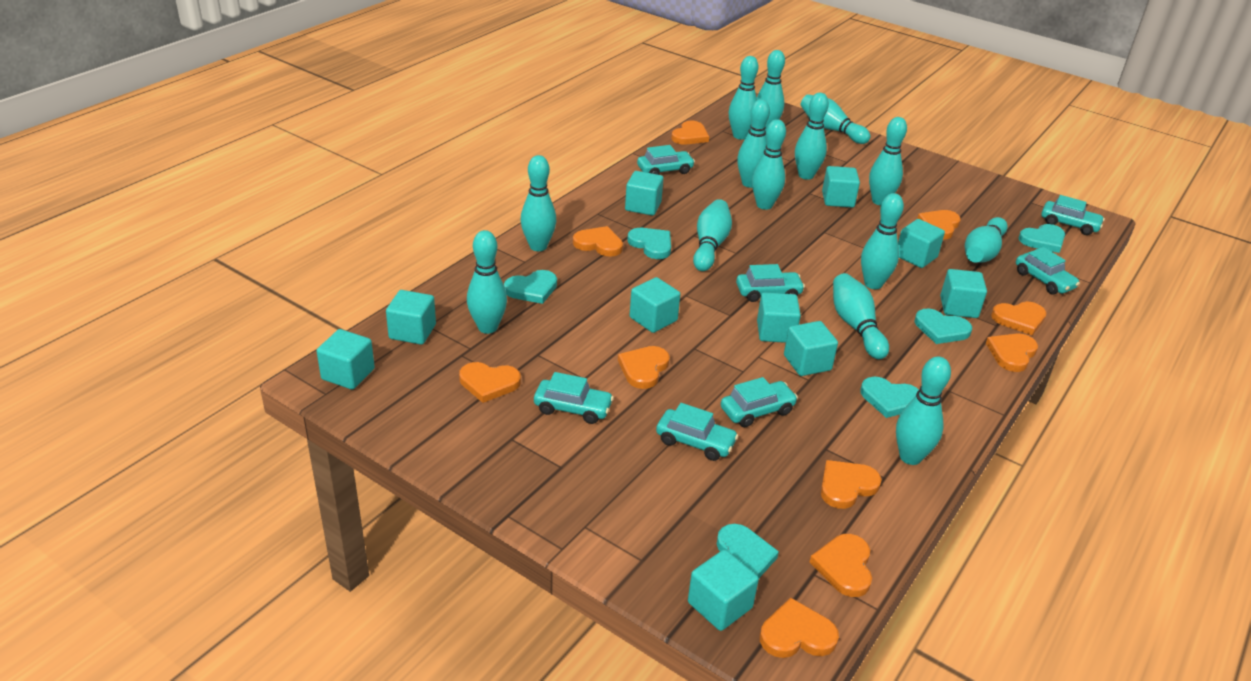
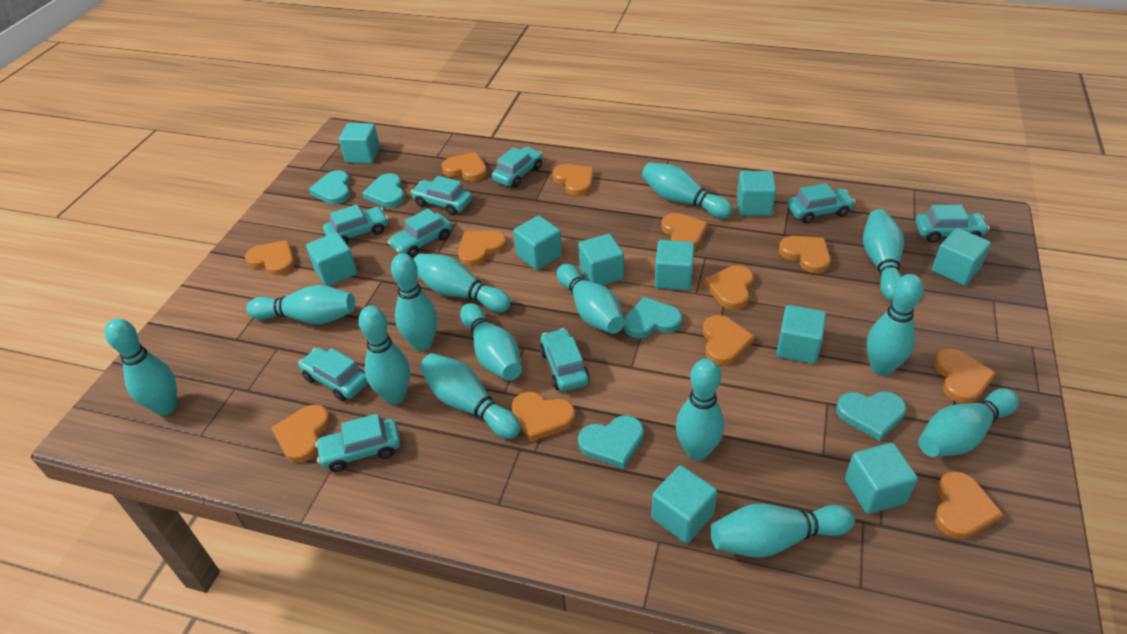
orange heart: [459,362,521,403] [573,226,623,257] [618,346,670,389] [671,121,709,145] [760,598,839,658] [810,534,872,597] [821,460,882,509] [917,210,961,240] [986,334,1038,372] [991,301,1046,335] = 10 -> [245,240,295,276] [271,404,330,463] [442,152,487,181] [458,230,507,266] [512,392,575,442] [553,164,594,196] [661,213,708,249] [703,315,755,365] [704,265,754,310] [779,236,831,273] [934,349,996,404] [934,471,1003,539] = 12
turquoise car: [534,372,614,424] [637,145,695,175] [656,403,738,461] [721,377,798,427] [736,264,805,302] [1016,247,1080,294] [1041,195,1105,235] = 7 -> [298,347,368,401] [315,414,400,472] [323,204,388,244] [388,208,452,258] [411,176,472,215] [492,147,543,187] [540,328,590,391] [787,183,855,223] [915,205,990,243] = 9
turquoise heart: [504,270,557,304] [627,228,671,259] [717,524,779,578] [860,377,919,418] [915,308,972,344] [1019,224,1065,253] = 6 -> [309,170,350,204] [362,173,405,208] [578,415,644,469] [624,297,682,338] [836,391,906,441] = 5

